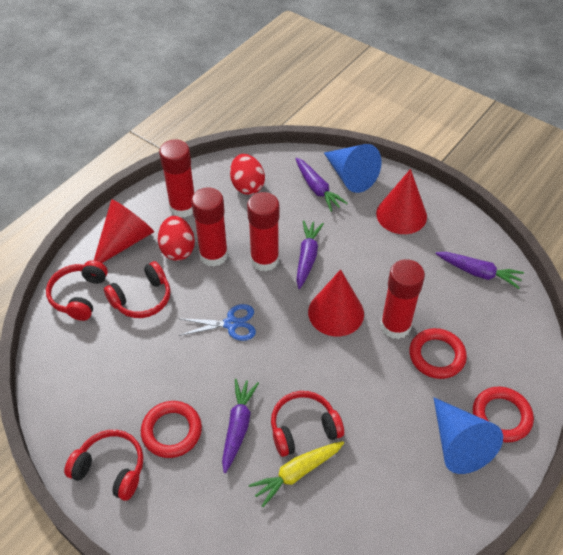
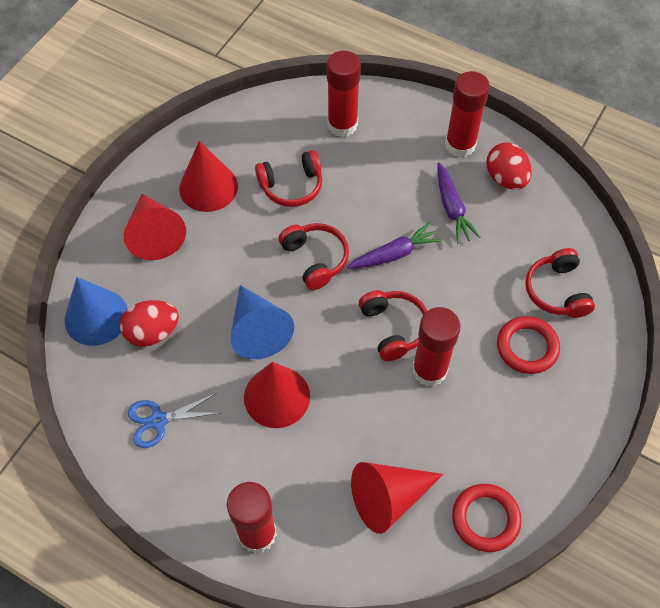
purple carrot: [222,379,259,473] [295,158,348,212] [296,221,324,289] [435,252,524,289] = 4 -> [347,222,442,269] [438,163,481,244] = 2
red cone: [94,199,154,263] [308,269,364,336] [376,169,427,234] = 3 -> [124,194,186,260] [179,141,238,212] [244,362,310,428] [351,462,444,534] = 4
red ring: [141,401,202,458] [409,328,467,379] [473,387,534,443] = 3 -> [452,484,522,552] [497,316,560,374] = 2
yellow carrot: [249,441,344,507] = 1 -> none = 0

